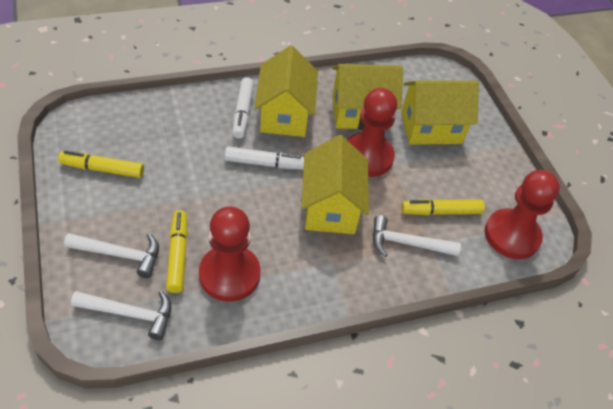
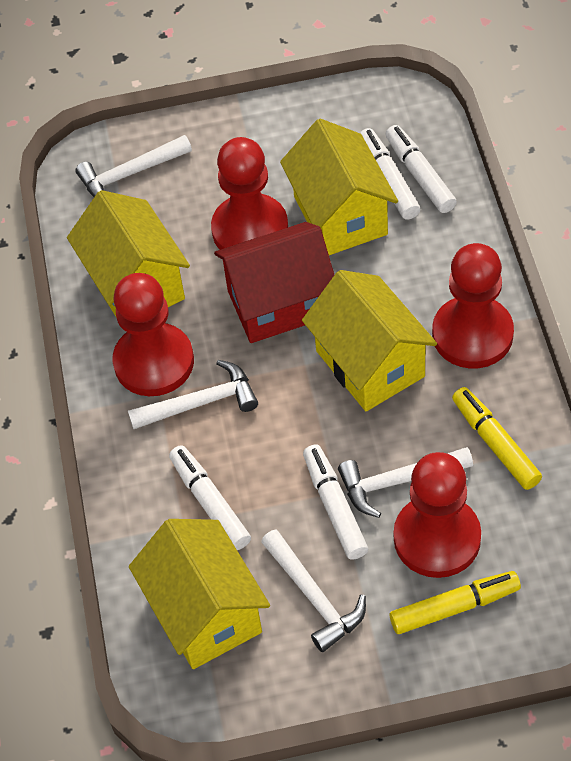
red house: none = 0 -> [214,222,334,343] = 1
red pawn: [199,206,260,302] [347,88,397,177] [485,170,560,259] = 3 -> [112,273,194,396] [211,137,288,250] [394,452,481,578] [432,243,514,369] = 4
white hammer: [64,233,159,278] [71,291,172,340] [373,215,461,257] = 3 -> [75,135,192,197] [128,360,258,429] [261,529,366,652] [338,447,473,518] = 4
white marker: [225,147,304,170] [233,77,254,139] = 2 -> [169,445,251,550] [303,445,368,560] [360,128,420,220] [386,125,457,213] = 4
yellow marker: [58,151,144,178] [166,210,188,293] [401,199,485,215] = 3 -> [390,571,521,634] [452,387,542,490] = 2

